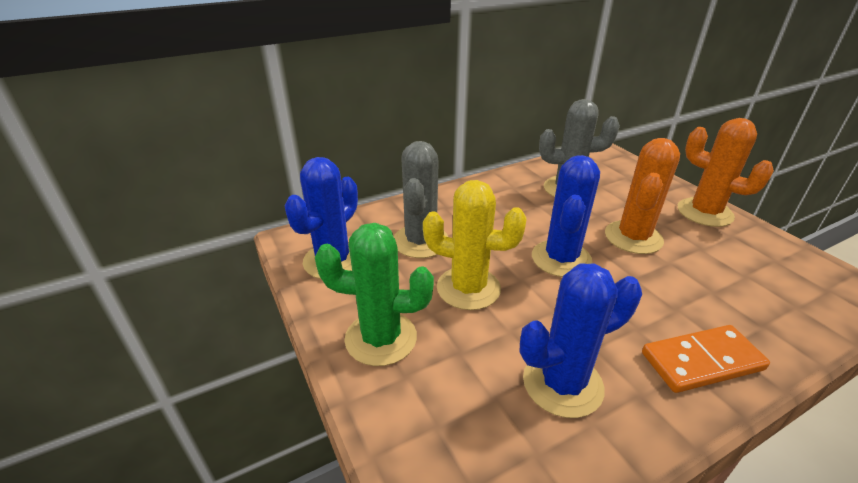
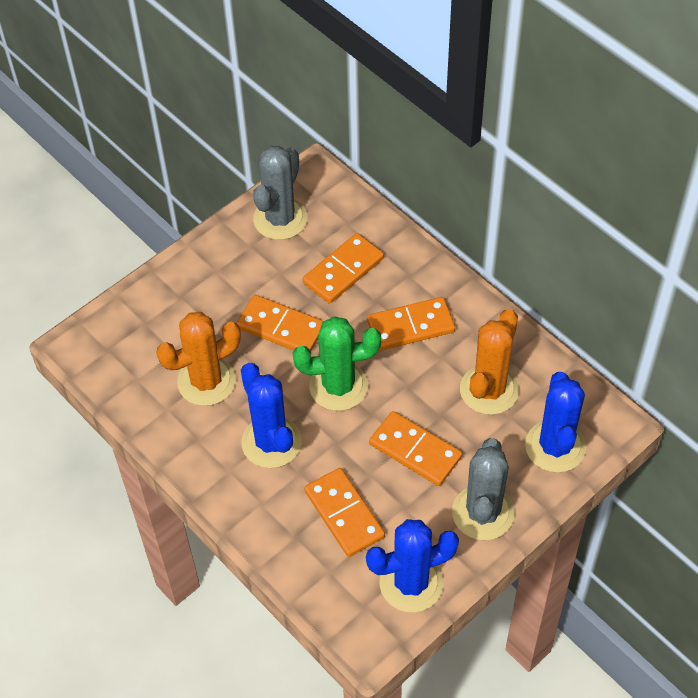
orange domino: [642,325,770,393] = 1 -> [236,295,323,352] [303,233,384,304] [304,468,385,557] [367,297,455,351] [369,411,462,486] = 5
yellow cactus: [423,180,527,310] = 1 -> none = 0

